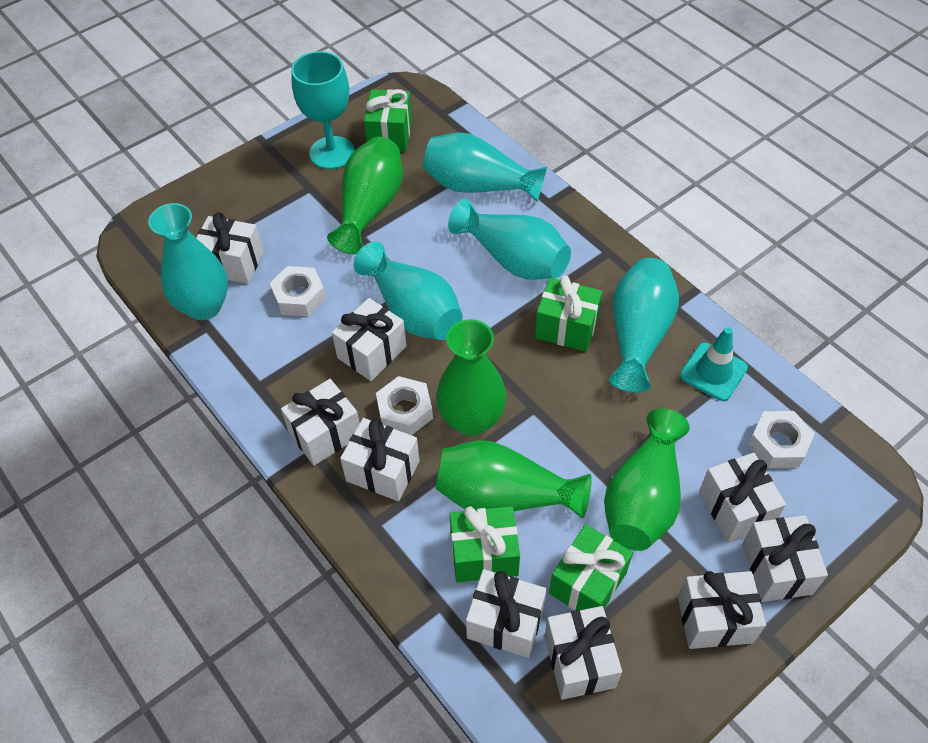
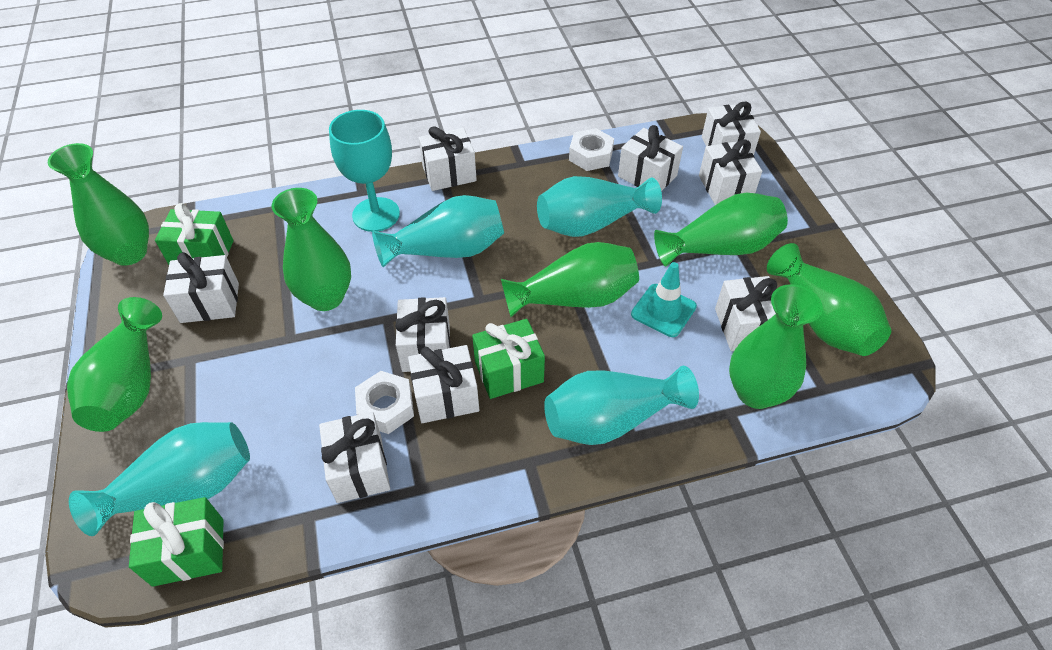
green gift: [364,89,412,152] [450,506,520,582] [535,275,602,352] [549,524,633,610] = 4 -> [129,497,224,587] [155,203,234,265] [472,319,545,399] = 3
green vase: [327,137,403,254] [435,440,591,519] [436,319,506,436] [604,408,690,551] = 4 -> [48,143,149,266] [67,297,162,432] [272,188,351,311] [501,242,639,317] [654,192,788,267] [729,284,823,409] [767,243,891,356] = 7
turquoise vase: [148,203,228,320] [354,242,463,340] [423,132,547,202] [448,199,571,280] [609,258,679,393] = 5 -> [69,422,250,536] [372,195,504,268] [537,176,662,237] [544,366,699,445] = 4
white nut: [269,266,326,317] [376,376,433,435] [748,411,815,468] = 3 -> [355,371,414,434] [569,128,614,171] = 2

